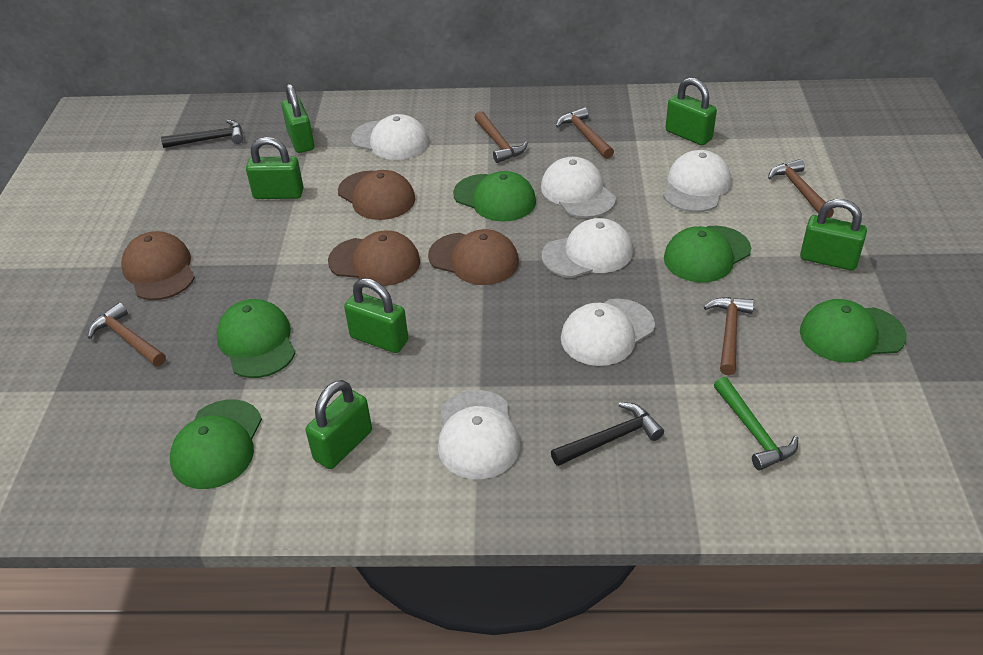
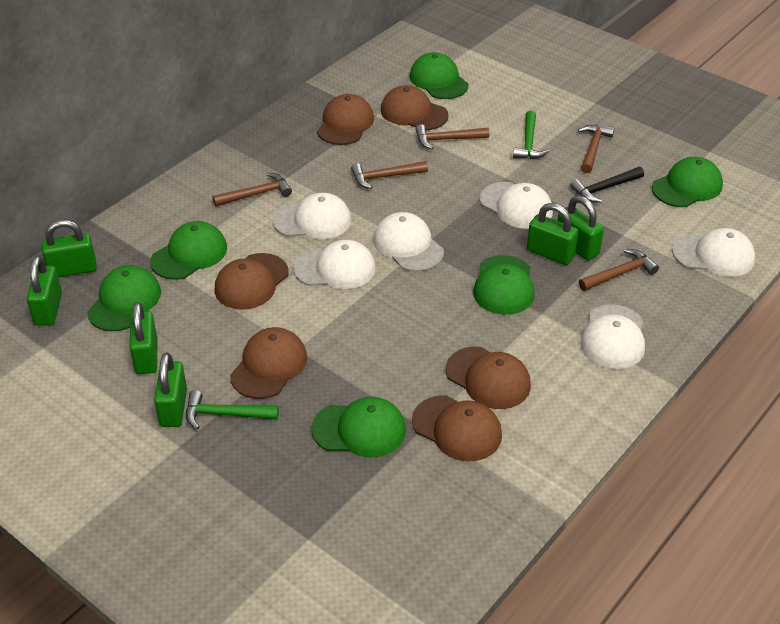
black hammer: [161,119,243,148] [551,402,664,466] = 2 -> [570,167,644,203] = 1
brown cap: [121,231,195,300] [328,230,420,286] [338,170,415,220] [428,229,519,285] = 4 -> [214,253,289,310] [230,327,307,399] [317,94,374,145] [381,85,448,130] [412,395,502,461] [446,346,531,409] = 6
green cap: [170,399,262,489] [216,299,296,378] [453,171,536,222] [664,226,751,282] [800,299,907,363] = 5 -> [87,265,161,331] [150,221,227,280] [311,397,406,457] [409,52,469,99] [473,255,535,315] [652,157,723,207] = 6
green hammer: [714,377,798,471] = 1 -> [186,390,279,430] [513,111,549,159] = 2

